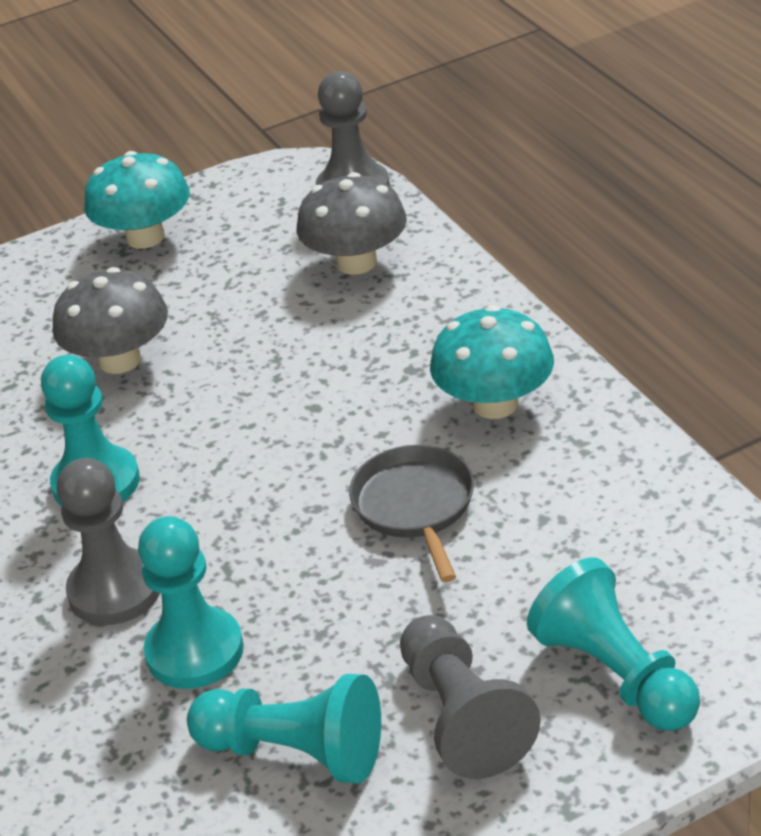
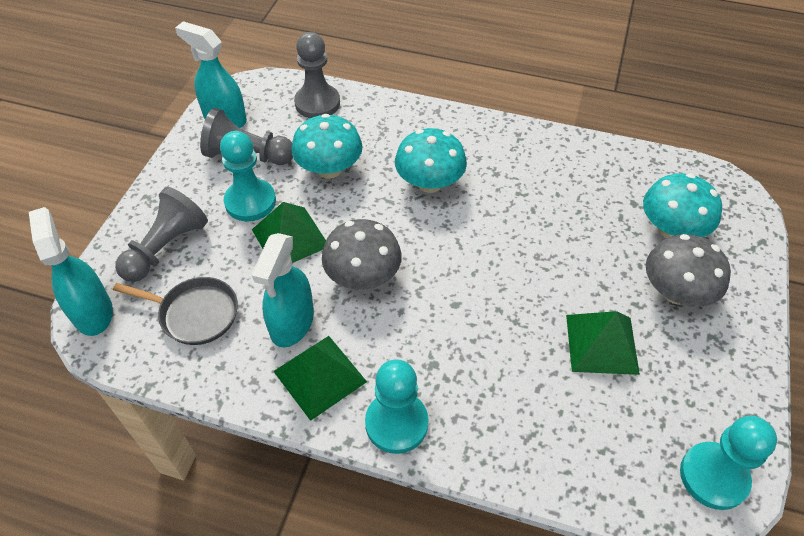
green pyramid: none = 0 -> [252,202,326,263] [273,336,367,421] [566,311,640,375] = 3
turquoise mushroom: [84,151,190,249] [430,305,554,419] = 2 -> [291,114,363,179] [395,128,467,193] [643,173,722,238] = 3
turquoise pawn: [41,355,140,506] [138,516,244,689] [187,674,381,784] [527,557,700,731] = 4 -> [220,131,276,222] [365,359,429,454] [680,416,777,510] = 3
turquoise spray bottle: none = 0 -> [29,207,113,336] [175,21,247,128] [252,233,314,347] = 3

